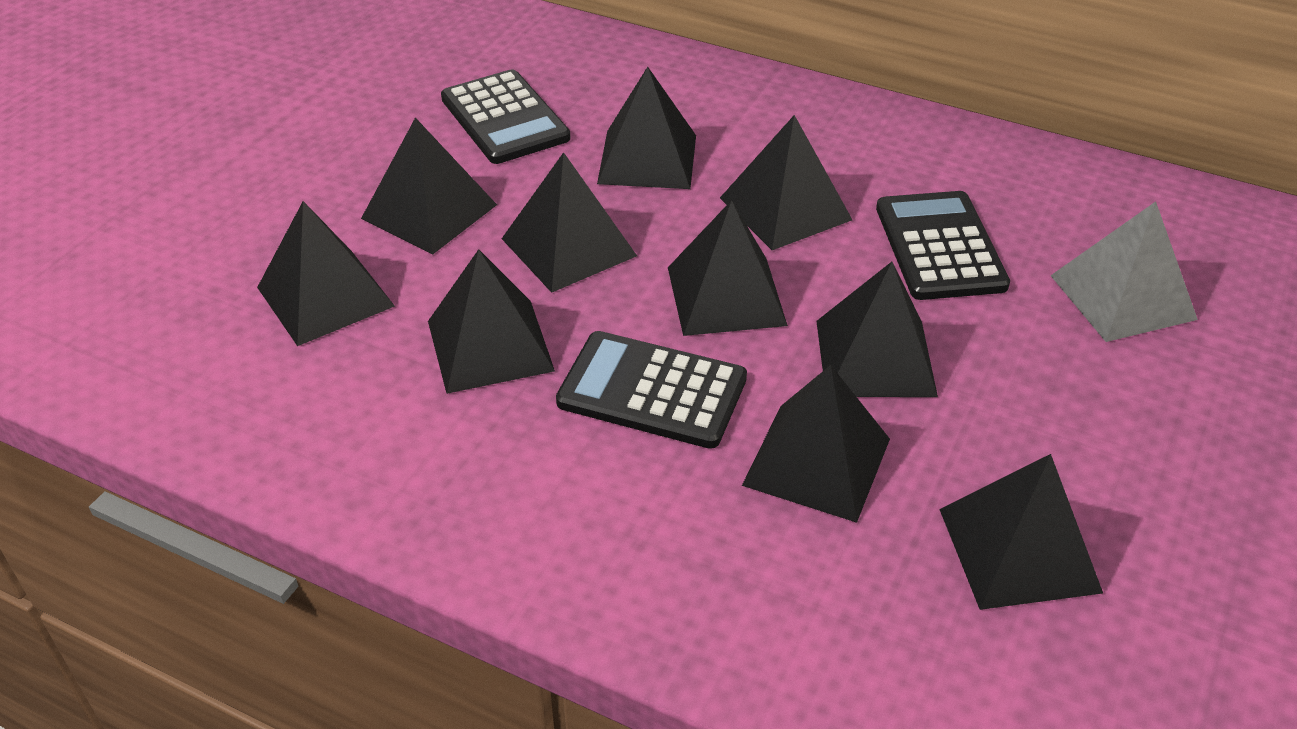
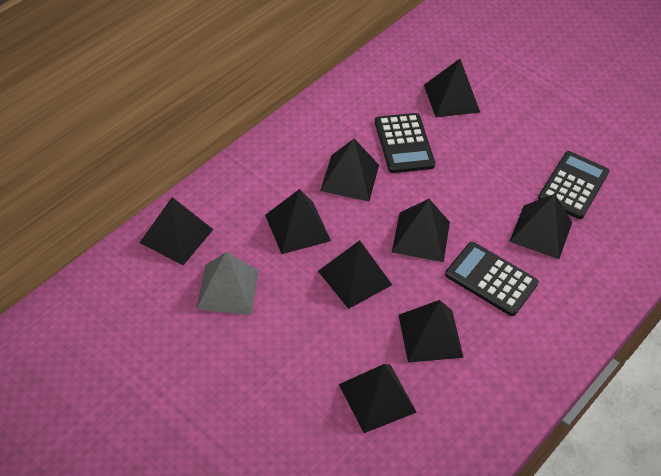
black pyramid: [257,201,395,346] [361,117,497,254] [428,249,555,394] [502,152,637,293] [597,67,696,189] [668,200,788,336] [720,115,852,250] [742,365,890,523] [816,262,938,397] [939,454,1103,610] = 10 -> [140,197,213,265] [265,189,331,254] [318,240,392,309] [320,139,379,201] [339,364,417,433] [392,199,450,262] [399,300,464,363] [424,59,480,117] [509,194,572,259] = 9

